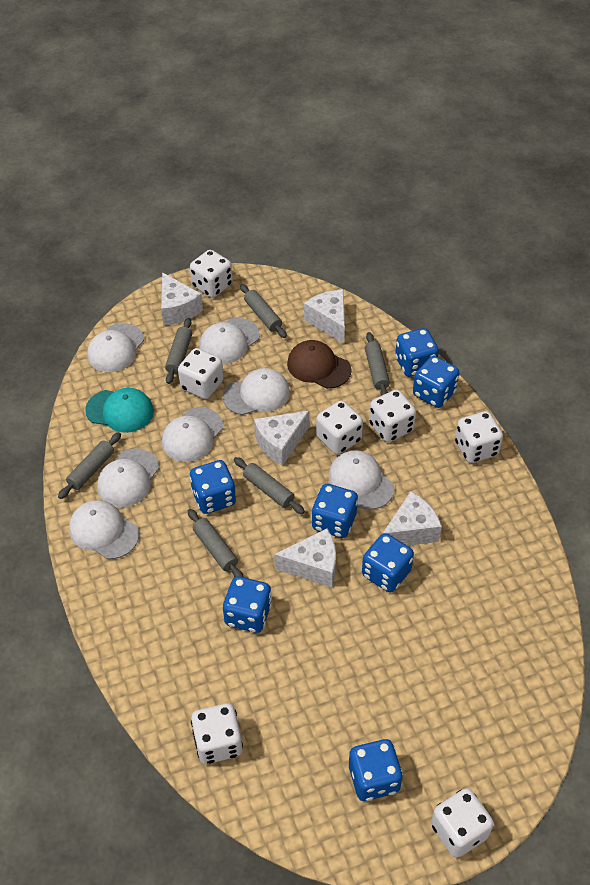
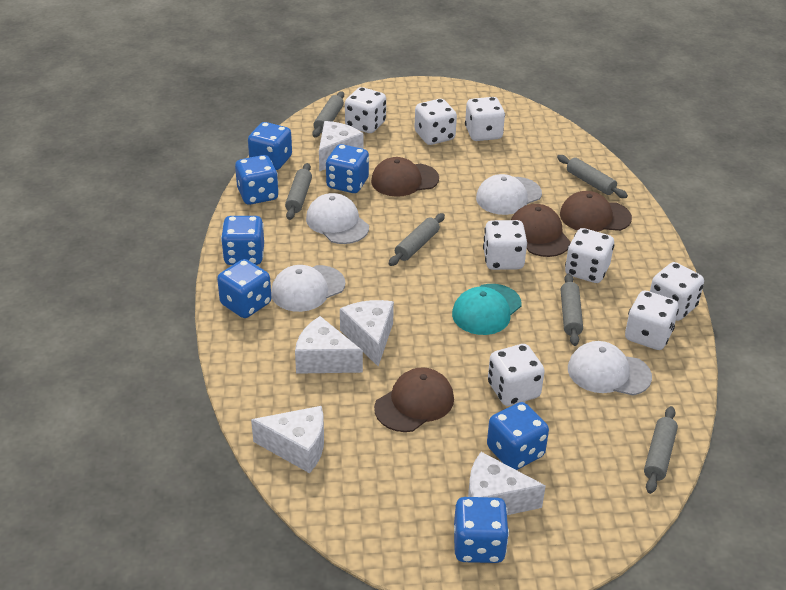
brown cap: [287,340,352,389] = 1 -> [371,157,439,197] [374,367,454,432] [511,204,571,257] [560,191,632,232] = 4
white cap: [69,500,139,559] [87,323,144,372] [97,449,159,507] [162,407,223,462] [199,318,260,364] [223,368,290,415] [329,450,394,510] = 7 -> [271,265,346,312] [306,193,369,244] [476,174,542,215] [568,341,652,396] = 4
white dice: [178,348,224,399] [190,250,233,298] [191,703,243,764] [316,401,363,454] [369,390,416,442] [431,788,494,858] [455,411,503,463] = 7 -> [345,87,386,133] [414,99,457,145] [465,97,505,141] [483,220,527,270] [488,344,545,406] [565,228,614,283] [625,291,679,350] [650,262,704,321] = 8

